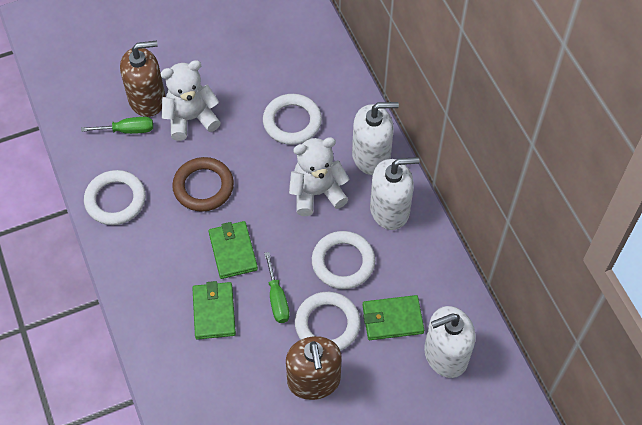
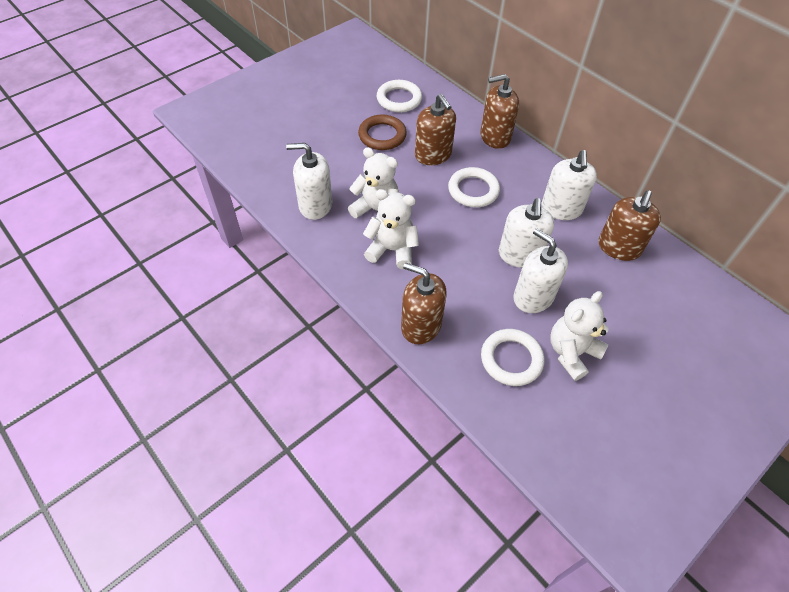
brown soap dispenser: [120,41,165,117] [286,336,342,400] = 2 -> [401,262,447,344] [415,94,456,165] [480,74,519,149] [598,190,661,261] = 4
green screwdriver: [81,117,153,134] [264,252,290,323] = 2 -> none = 0
green wallet: [192,281,236,340] [208,221,258,279] [362,295,424,340] = 3 -> none = 0
white ring: [84,170,146,225] [263,94,322,145] [295,292,361,351] [312,231,375,289] = 4 -> [377,80,422,112] [448,167,500,207] [481,329,545,386] = 3
white soap dispenser: [352,102,399,175] [370,157,420,230] [424,306,476,378] = 3 -> [286,143,332,220] [499,198,555,268] [514,228,568,313] [541,150,597,220] = 4
white teddy bear: [160,60,221,141] [289,137,349,216] = 2 -> [348,147,399,219] [363,189,419,269] [550,291,609,381] = 3

